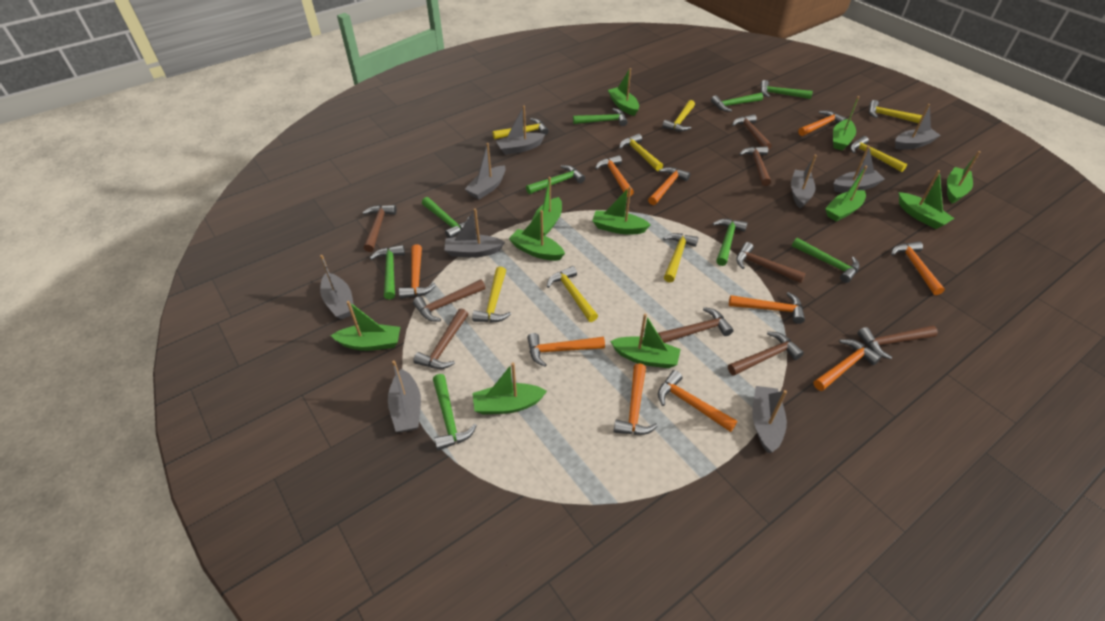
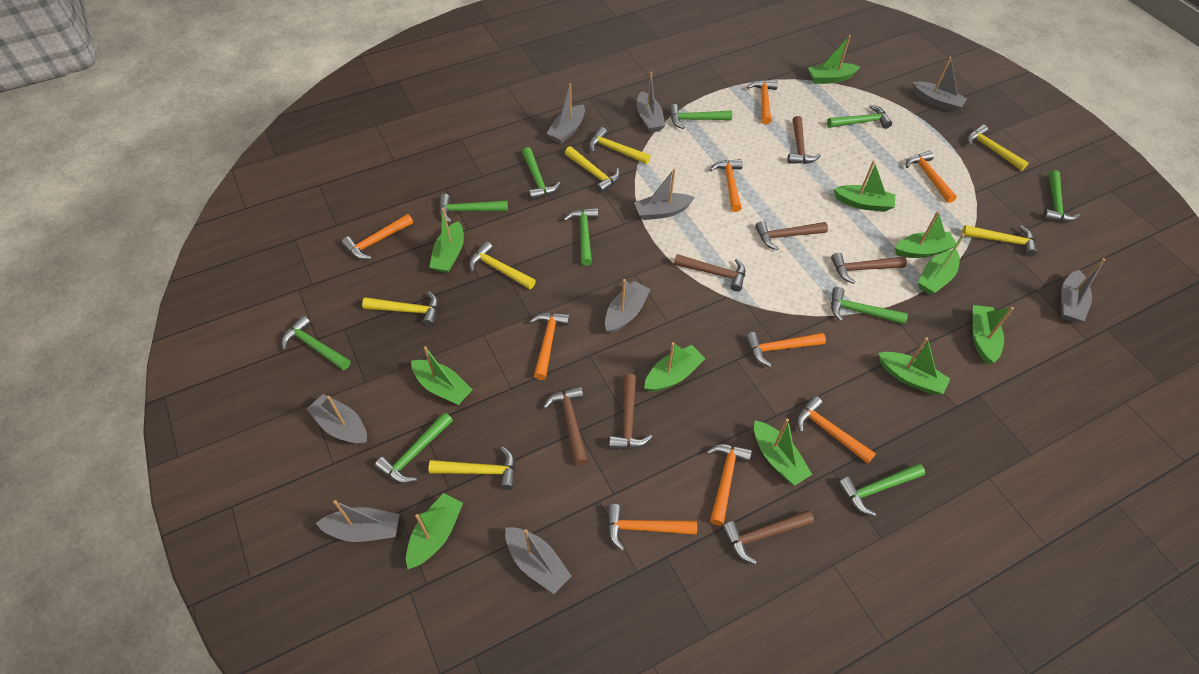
brown hammer: [363,205,397,252] [413,279,485,321] [413,308,468,369] [658,307,734,343] [728,331,804,376] [732,114,772,150] [736,242,806,283] [739,146,771,186] [858,325,938,359] = 9 -> [543,386,588,465] [609,374,652,449] [674,254,745,292] [722,510,814,565] [755,221,828,250] [787,116,821,164] [831,253,907,284] = 7
green hammer: [370,245,405,300] [422,197,469,238] [433,374,477,451] [526,165,585,194] [573,108,628,126] [711,93,763,112] [713,219,748,266] [761,80,813,99] [792,238,859,283] = 9 -> [281,315,351,370] [375,412,453,484] [439,194,508,223] [522,147,561,200] [563,208,598,266] [669,104,732,129] [827,105,892,129] [831,287,908,324] [838,463,925,516] [1042,170,1080,222] = 10
orange hammer: [399,244,436,299] [527,333,605,367] [595,155,634,197] [614,363,658,435] [648,167,690,205] [658,370,737,432] [729,292,805,324] [798,110,847,136] [814,339,881,391] [891,241,945,295] = 10 -> [342,214,413,260] [530,313,570,380] [608,504,697,551] [706,444,752,526] [710,159,743,212] [745,332,826,367] [747,80,778,125] [797,396,876,464] [906,151,957,203] = 9
yellow hammer: [472,267,511,323] [492,118,549,140] [547,266,598,322] [619,134,663,171] [662,100,695,131] [663,233,698,282] [850,136,907,172] [869,100,922,123] = 8 -> [362,291,438,327] [428,446,515,490] [469,241,536,289] [565,146,620,193] [589,127,651,164] [962,225,1037,257] [967,125,1029,171] = 7

